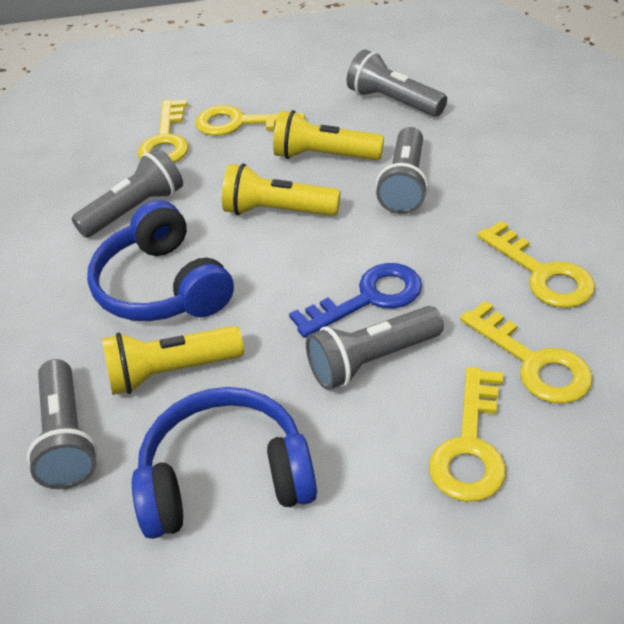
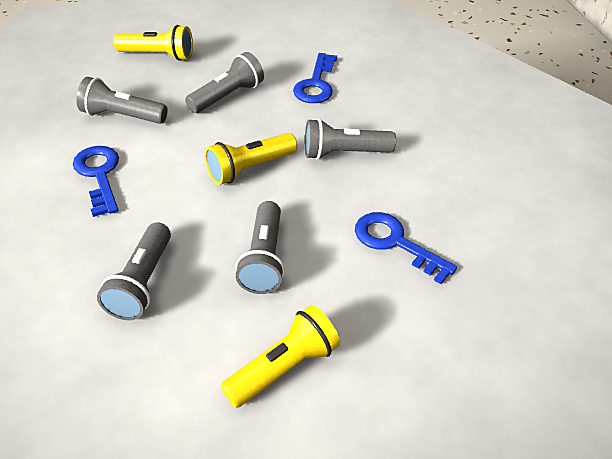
blue headphones: [87,200,234,321] [132,387,317,539] = 2 -> none = 0
blue key: [289,263,422,338] = 1 -> [73,146,119,217] [293,53,337,103] [355,212,457,284] = 3
yellow key: [138,99,188,163] [195,105,305,136] [429,367,506,502] [460,301,593,404] [477,221,595,308] = 5 -> none = 0

